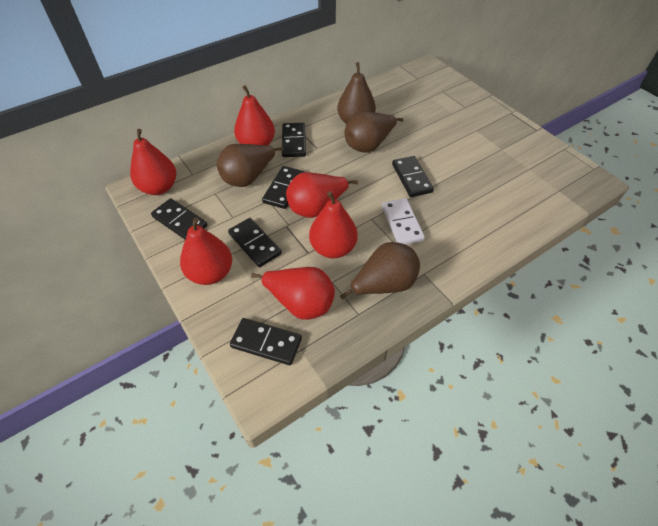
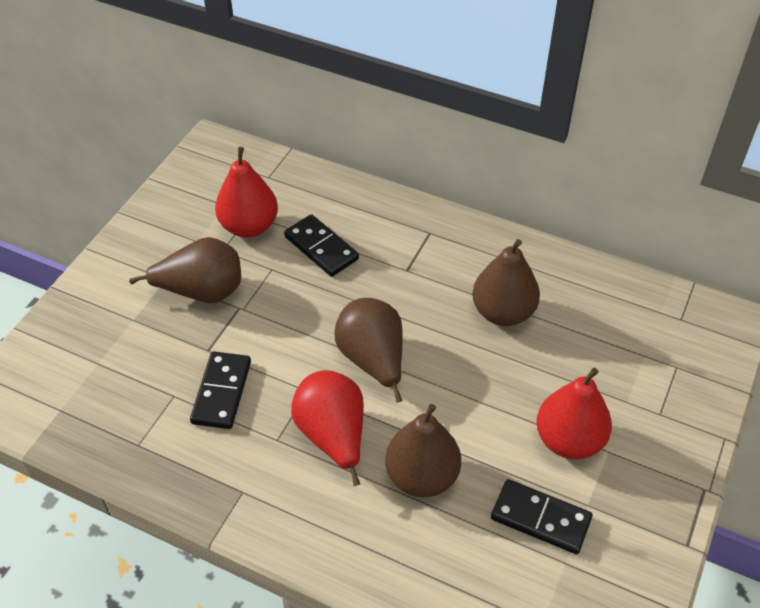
black domino: [151,198,207,239] [228,218,282,267] [230,318,302,365] [262,166,305,209] [282,123,306,157] [392,156,434,197] = 6 -> [190,351,251,429] [284,214,359,277] [491,479,593,554] = 3
red pear: [130,129,176,195] [180,217,232,285] [234,85,275,145] [251,267,335,320] [286,172,358,218] [309,191,358,258] = 6 -> [215,147,278,238] [291,370,364,486] [536,368,612,459] = 3
white domino: [382,198,425,244] = 1 -> none = 0

